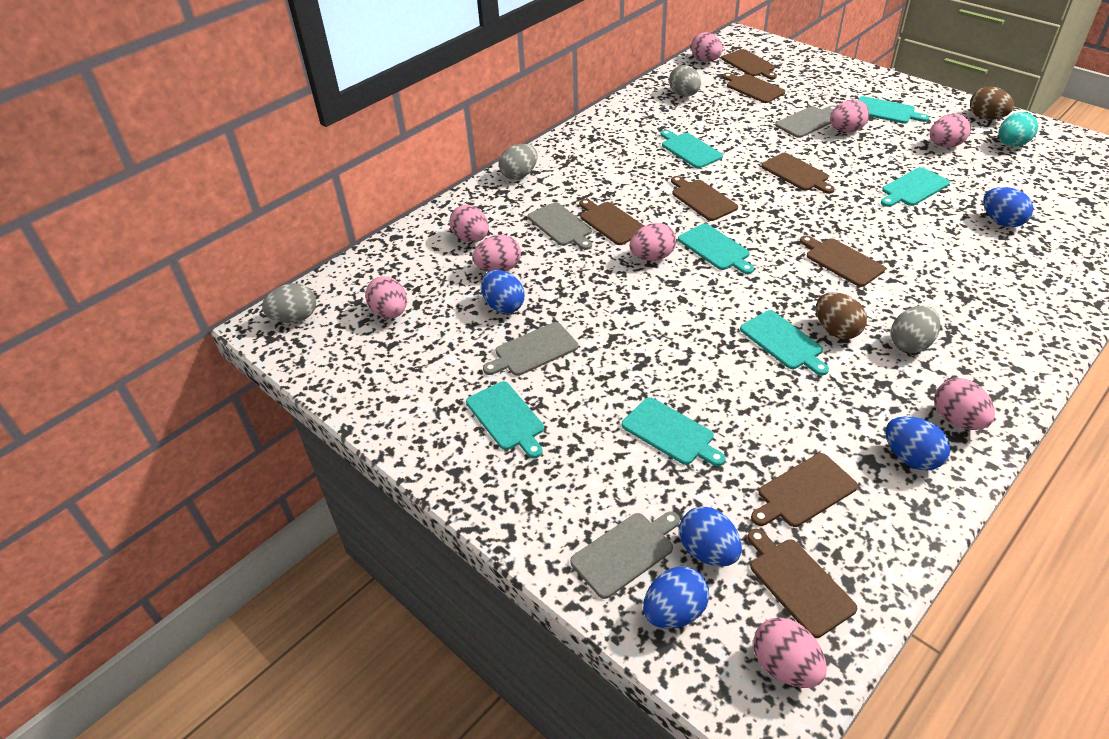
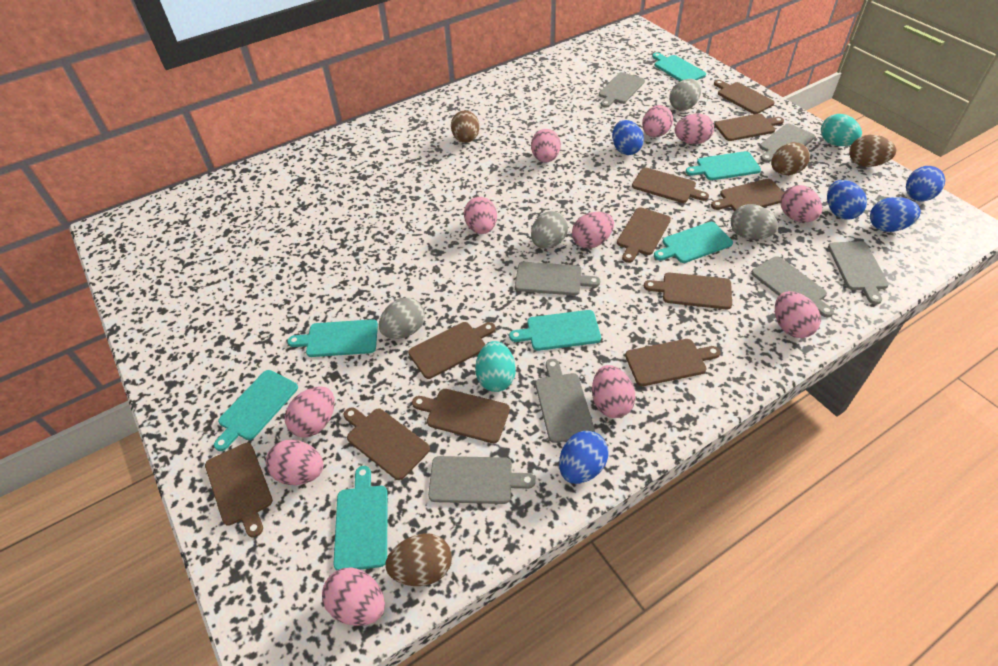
brown cutting board: [579,199,644,245] [671,176,738,221] [721,49,777,79] [723,73,785,103] [747,529,857,638] [751,453,858,527] [761,153,835,194] [800,235,885,287] = 8 -> [205,443,273,538] [344,407,430,480] [408,322,495,379] [412,389,510,443] [617,207,671,263] [625,339,721,386] [632,167,709,203] [644,272,732,309] [711,179,784,211] [714,80,775,114] [715,114,784,141] = 11
brown egg: [816,292,867,339] [970,87,1014,120] = 2 -> [385,533,452,586] [451,111,480,143] [771,142,810,175] [849,135,896,167] = 4
grey cutting board: [483,322,578,376] [528,202,592,250] [570,511,680,599] [775,105,836,138] = 4 -> [428,456,536,504] [515,262,600,295] [535,359,595,443] [599,72,645,108] [751,256,834,317] [759,124,815,162] [828,241,889,305] = 7
pink egg: [365,276,407,318] [449,205,489,242] [472,235,521,272] [630,223,676,261] [691,32,723,62] [753,617,827,688] [830,100,869,132] [930,114,971,147] [934,378,995,430] = 9 -> [266,440,323,485] [284,386,335,438] [322,567,385,626] [464,197,497,234] [531,129,561,163] [572,212,614,248] [592,365,635,418] [642,105,673,137] [674,113,714,144] [775,291,821,338] [780,185,822,222] = 11
turquoise egg: [998,112,1038,147] = 1 -> [475,341,516,392] [821,114,862,146] = 2

